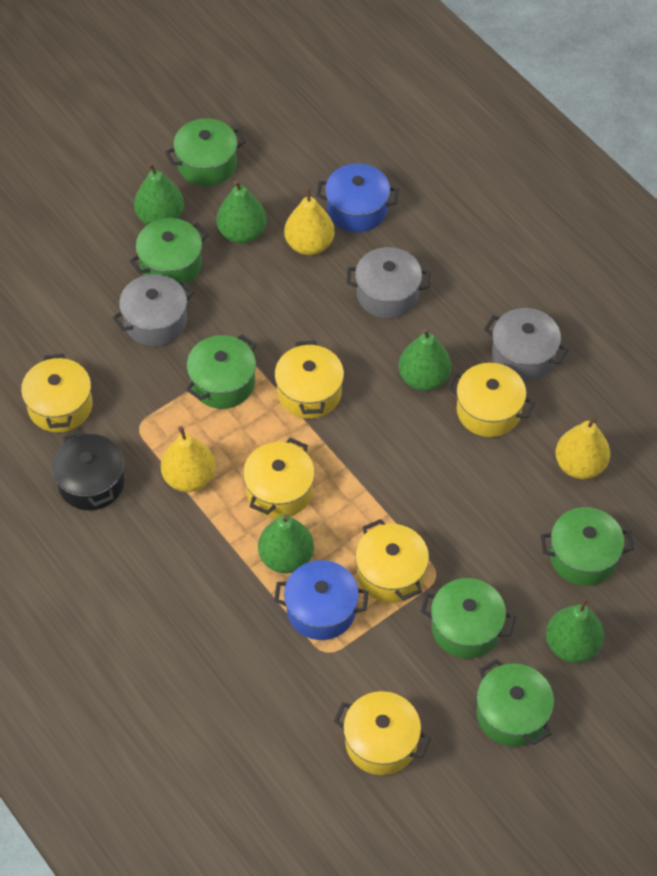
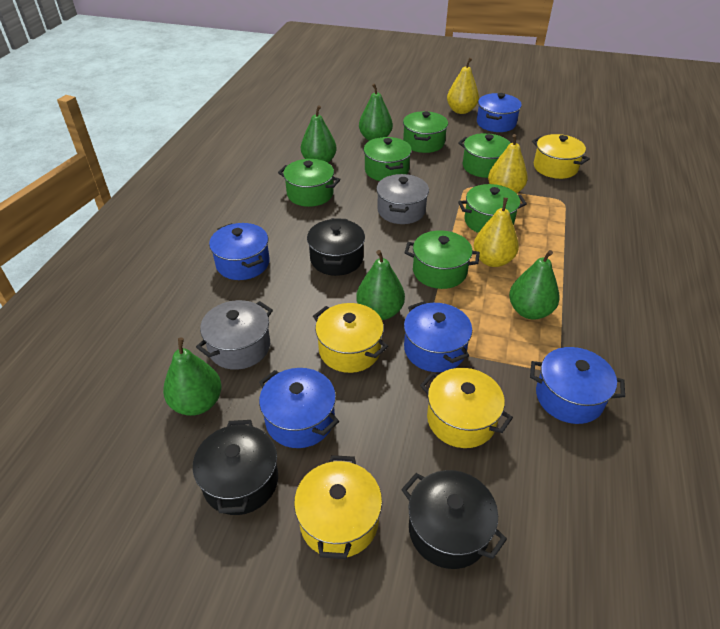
black pot: [52,430,125,510] = 1 -> [193,420,278,515] [307,218,365,276] [401,470,507,569] = 3
blue pot: [274,560,369,640] [317,164,399,232] = 2 -> [209,223,270,280] [259,368,339,448] [404,301,472,372] [477,93,522,132] [530,347,625,424] = 5
grey pot: [112,274,194,346] [346,247,430,318] [484,308,569,381] = 3 -> [196,300,273,370] [376,174,429,224] = 2
yellow pot: [21,353,93,432] [243,438,315,518] [275,340,344,419] [334,691,431,775] [355,519,429,603] [447,363,535,437] = 6 -> [294,455,382,559] [313,303,388,373] [420,368,513,448] [532,134,590,179] = 4

